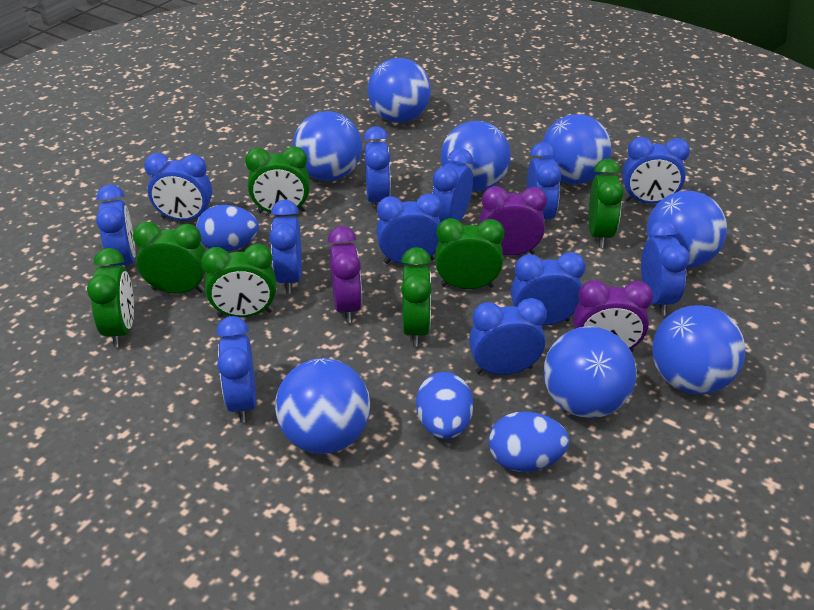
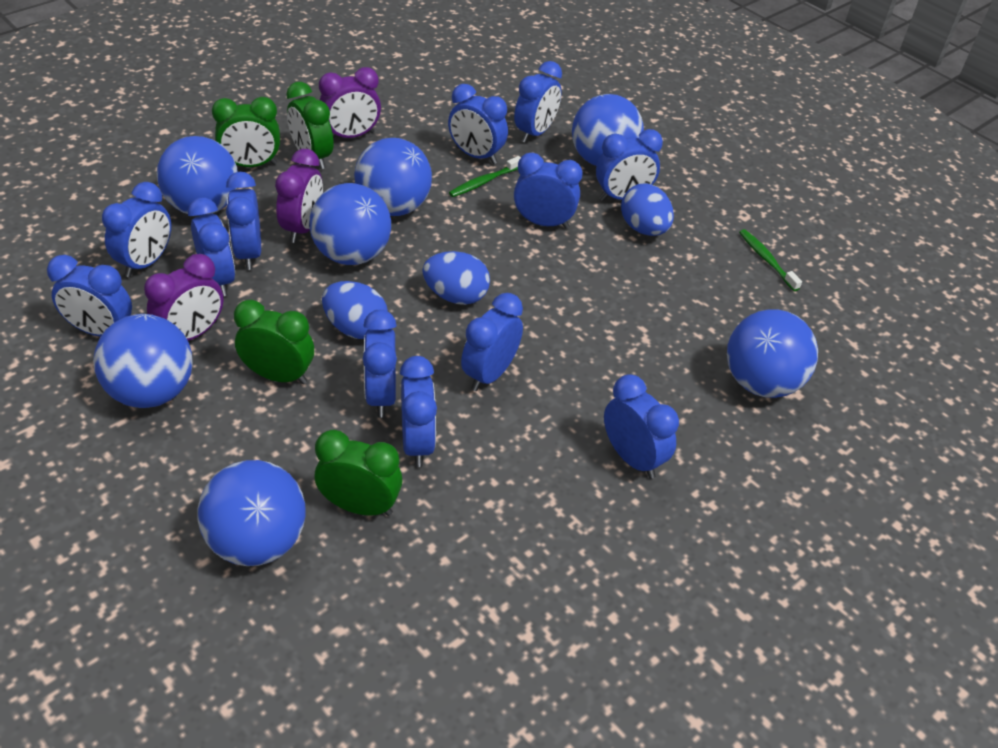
blue ball: [275,358,370,454] [293,111,362,181] [368,58,431,123] [441,121,511,191] [542,114,612,184] [544,326,637,418] [647,191,727,268] [652,305,746,395] = 8 -> [93,314,193,408] [157,136,238,216] [198,460,306,566] [309,183,391,265] [354,138,432,216] [572,94,644,166] [727,309,818,398] = 7
green clock: [87,248,134,347] [133,222,205,294] [201,244,276,317] [245,146,310,213] [401,247,432,347] [435,218,505,289] [589,159,624,248] = 7 -> [212,97,280,167] [234,300,314,384] [286,82,334,169] [315,430,402,516] = 4
green toothbrush: none = 0 -> [449,156,521,197] [739,229,802,291] = 2

